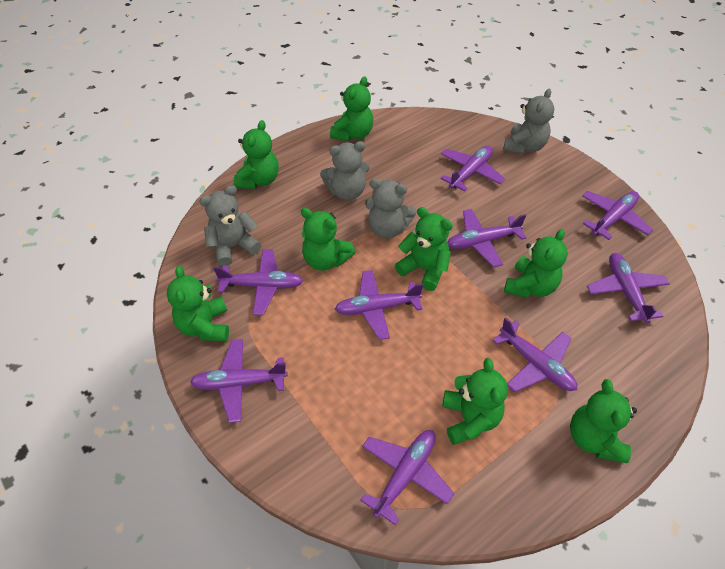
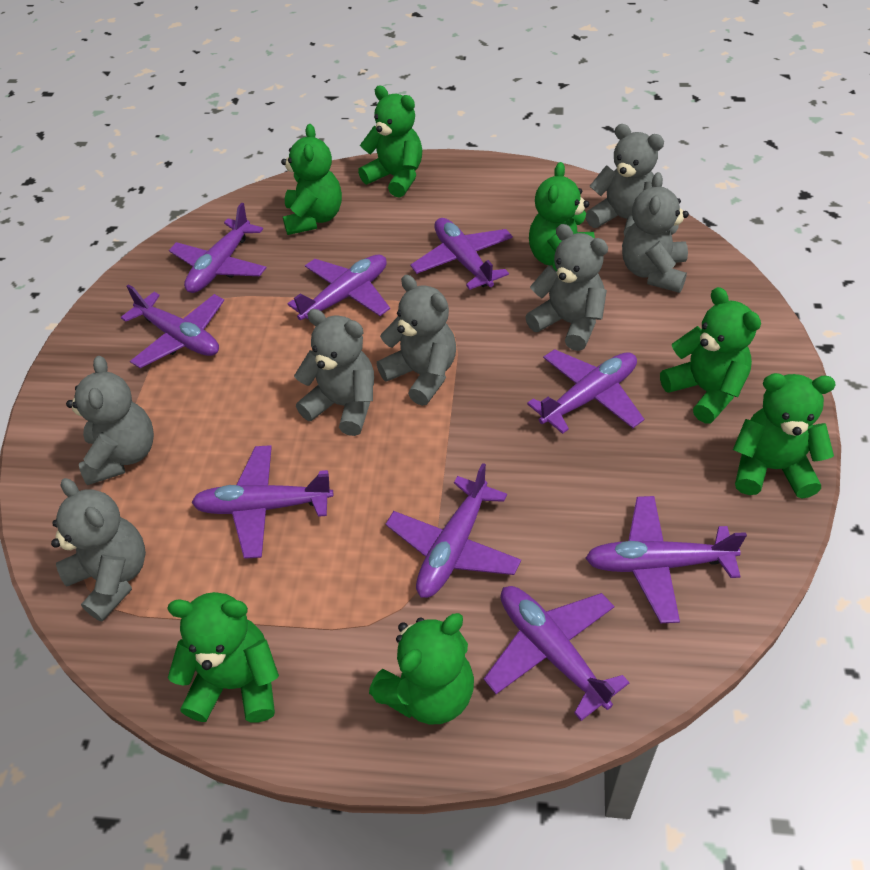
green teddy bear: [167,266,229,341] [234,120,279,189] [301,208,355,270] [330,76,373,141] [395,207,453,291] [443,358,508,445] [504,229,568,298] [570,379,637,463] = 8 -> [167,592,279,723] [281,124,342,235] [358,86,422,198] [369,613,474,725] [529,162,595,271] [660,287,761,423] [733,373,836,499] = 7
grey teddy bear: [199,185,261,267] [320,141,370,201] [365,179,417,239] [503,89,554,154] = 4 -> [51,478,146,622] [66,356,154,485] [294,309,374,436] [377,275,456,406] [525,224,608,351] [586,124,664,236] [622,172,689,293] = 7

